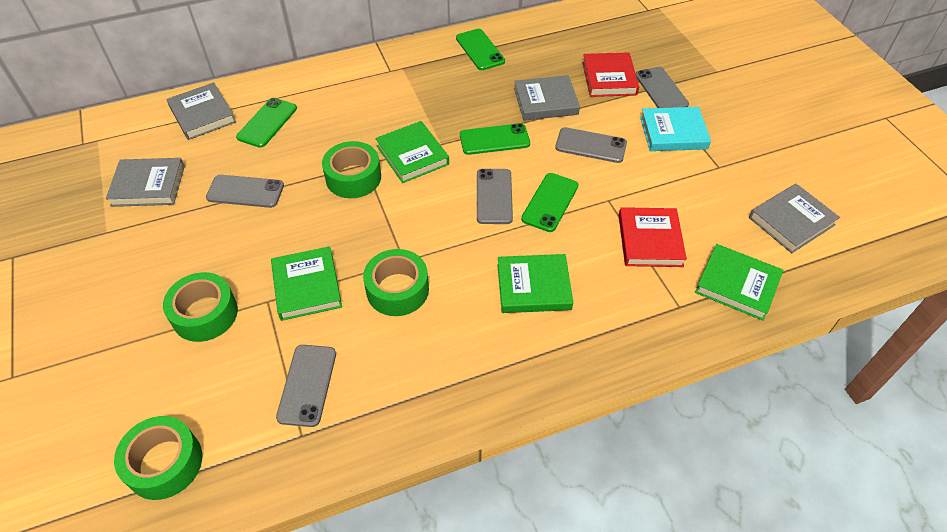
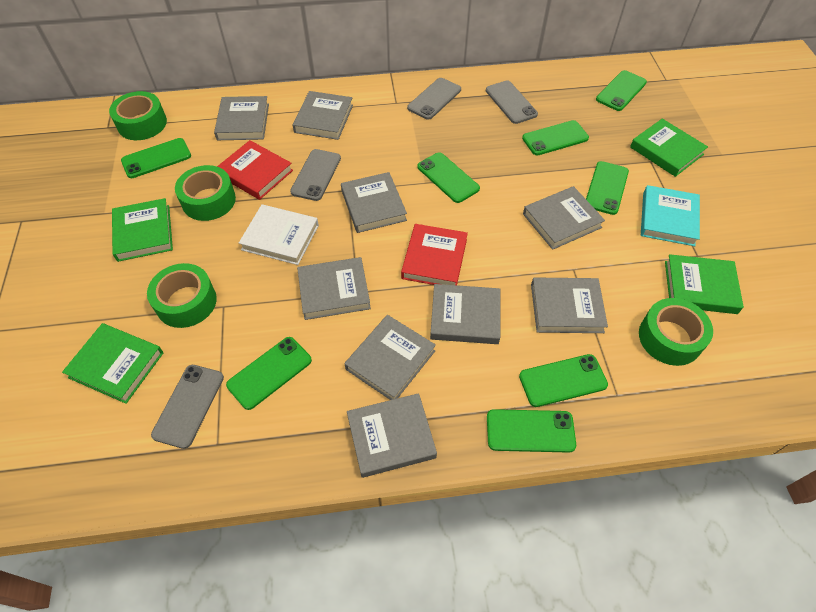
green phone: [236,98,297,148] [456,29,505,70] [460,123,530,155] [521,173,579,232] = 4 -> [121,138,191,178] [226,337,312,410] [417,152,480,203] [487,409,576,453] [519,354,608,407] [522,120,589,155] [586,161,629,215] [596,70,647,111] = 8
grey book: [106,158,185,207] [167,82,236,140] [514,75,580,121] [749,184,840,253] = 4 -> [214,96,269,140] [293,91,353,140] [297,257,371,320] [341,172,407,233] [344,315,436,400] [347,393,437,478] [430,284,500,344] [523,186,605,250] [531,278,608,333] = 9
grey phone: [206,175,284,208] [276,345,336,427] [477,169,513,224] [555,127,627,163] [636,67,689,108] = 5 -> [151,365,224,449] [290,149,341,201] [407,78,461,120] [486,80,538,124] = 4
white book: none = 0 -> [239,204,319,265] = 1

